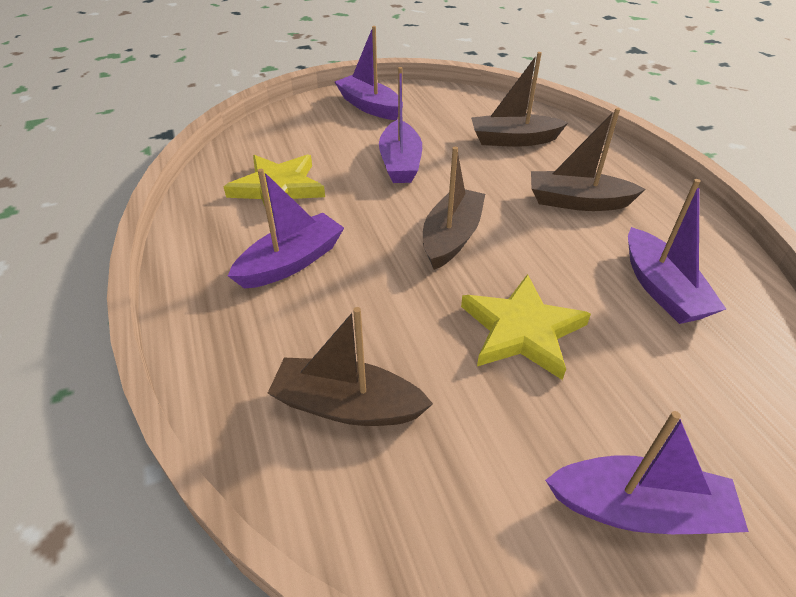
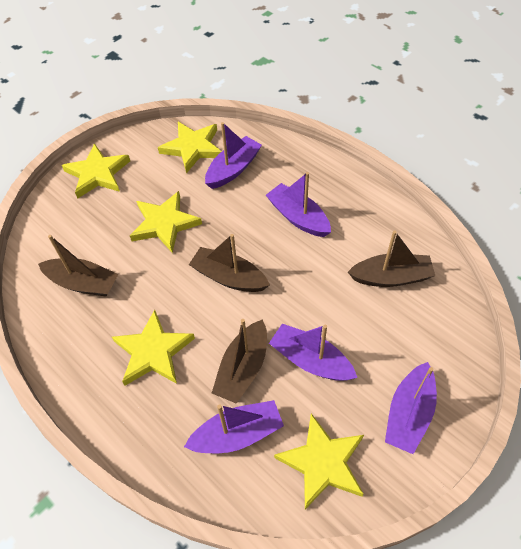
yellow star: [224,154,325,216] [461,274,591,380] = 2 -> [62,143,130,198] [112,310,195,386] [130,191,202,253] [158,122,222,174] [274,413,364,509] = 5

